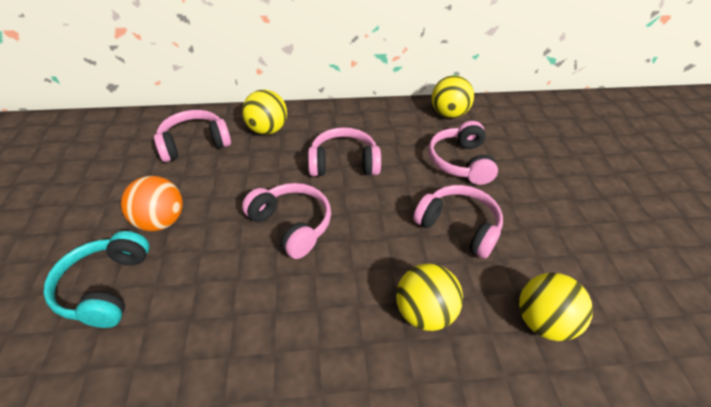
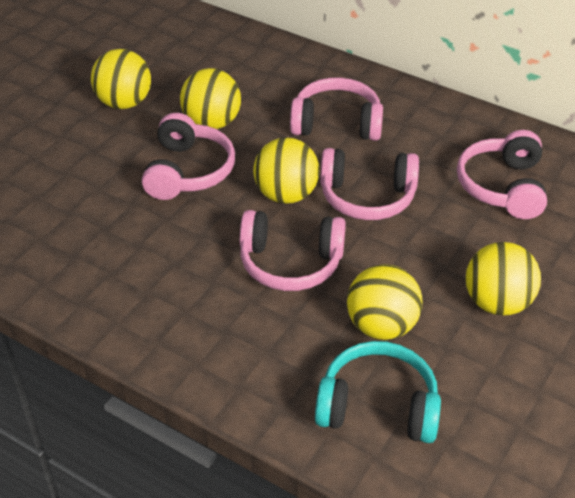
orange ball: [121,176,183,231] = 1 -> none = 0
yellow ball: [242,89,287,135] [396,263,463,331] [432,75,474,118] [519,273,593,341] = 4 -> [91,49,151,109] [180,68,241,129] [253,137,319,204] [347,264,422,340] [466,242,541,316] = 5

